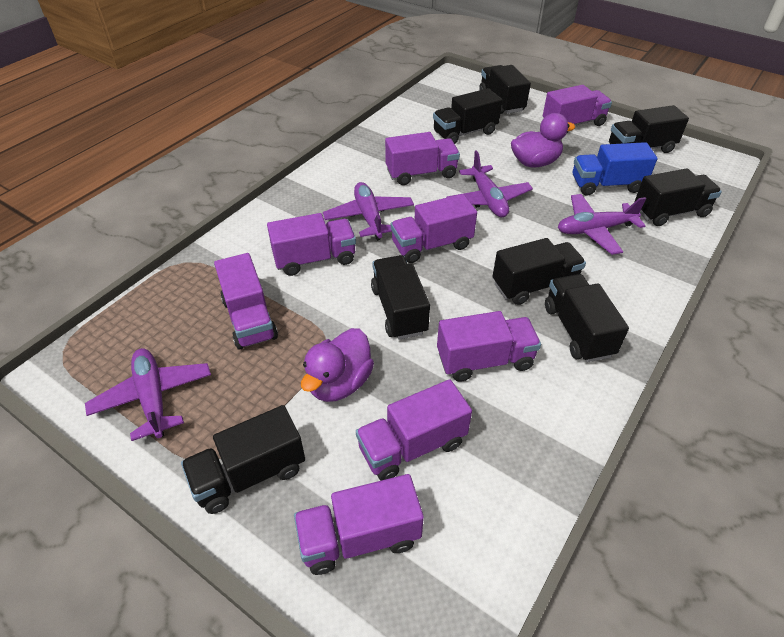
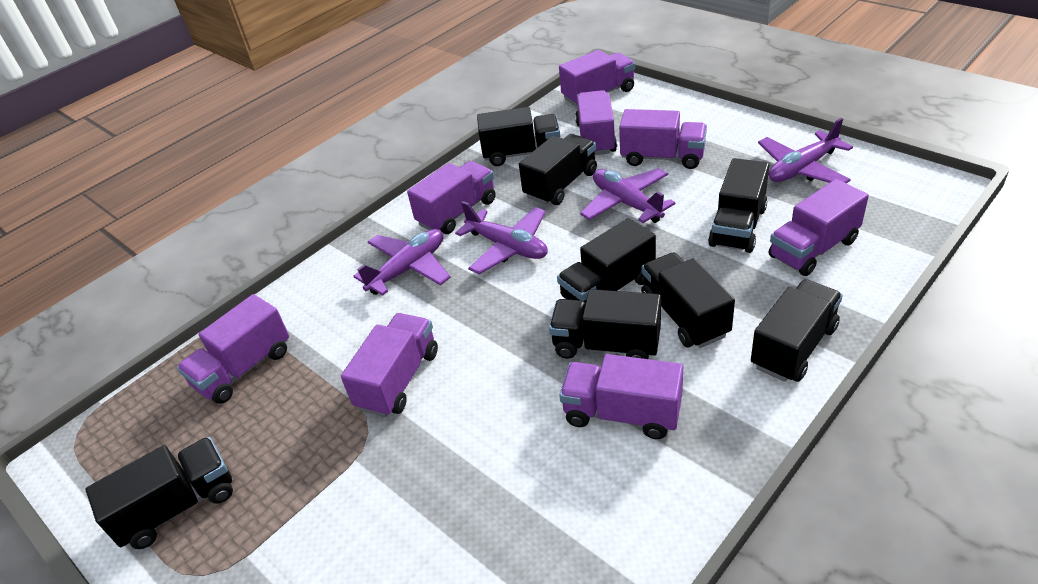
blue truck: [573,142,657,196] = 1 -> none = 0
purple duck: [301,328,374,402] [511,113,575,167] = 2 -> none = 0

